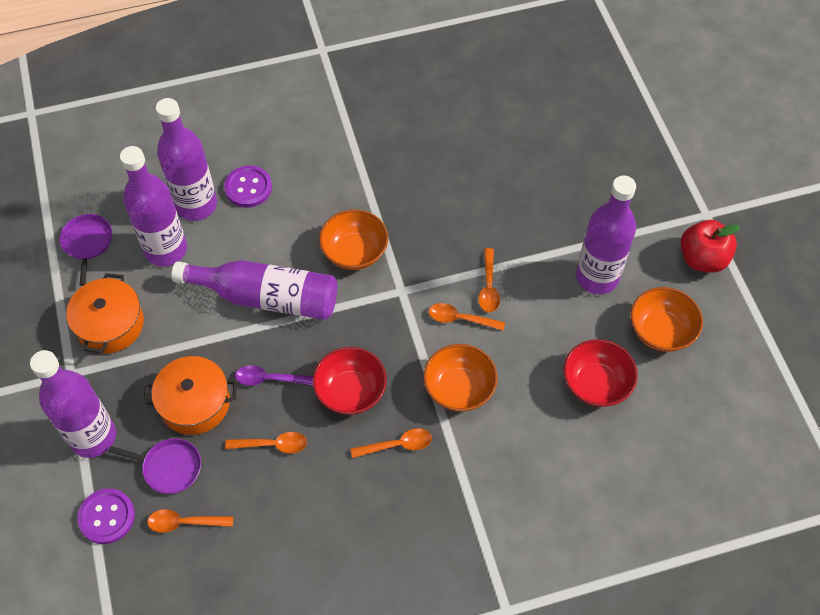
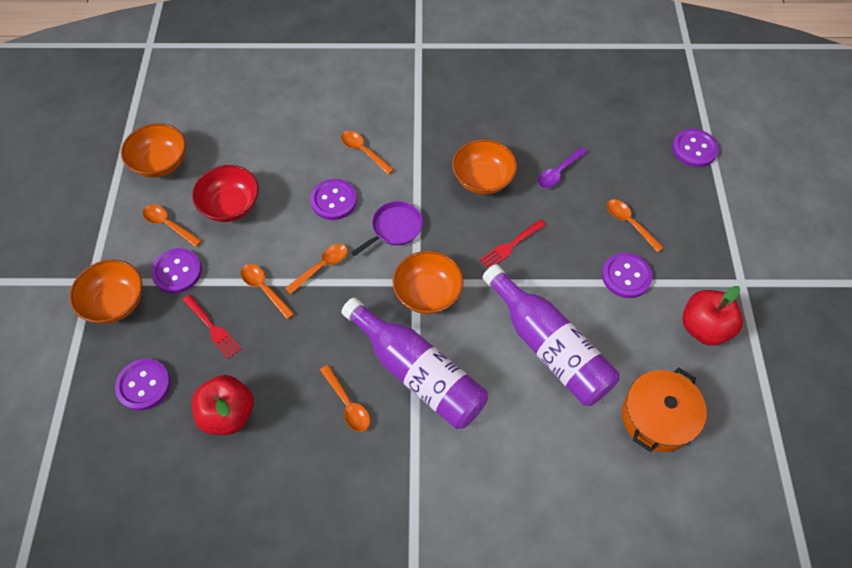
orange bowl: [319,209,388,270] [424,344,498,412] [631,287,703,352] = 3 -> [69,259,142,324] [121,123,186,178] [393,251,464,314] [452,139,517,195] = 4
orange pot: [66,273,144,353] [144,356,237,435] = 2 -> [622,368,707,452] = 1
orange spoon: [147,509,233,533] [225,432,307,454] [351,428,432,458] [429,303,505,331] [478,248,500,313] = 5 -> [143,205,202,247] [241,264,295,319] [285,244,348,294] [320,365,370,432] [341,131,394,175] [607,199,664,252] = 6
purple bottle: [30,350,116,458] [120,146,187,266] [156,98,217,221] [171,260,337,320] [576,175,636,294] = 5 -> [341,298,488,429] [482,264,620,406] = 2
purple button: [77,488,135,544] [224,166,272,207] = 2 -> [115,359,171,411] [151,248,202,293] [310,179,357,220] [602,253,653,298] [672,129,719,167] = 5
purple pan: [60,214,112,286] [108,438,201,494] = 2 -> [351,201,423,256] = 1
red apple: [681,220,740,273] = 1 -> [192,375,254,435] [682,286,743,346] = 2
red bowl: [312,347,387,415] [563,339,638,407] = 2 -> [192,165,259,222] = 1
red fork: none = 0 -> [183,295,241,359] [479,219,546,269] = 2

